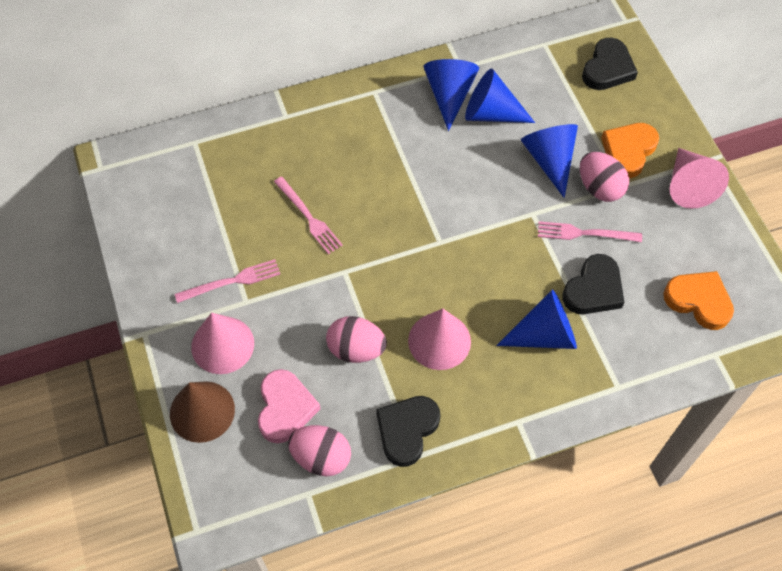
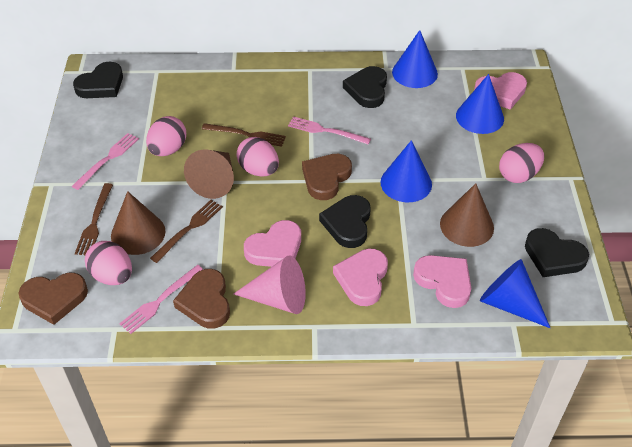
black heart: [376,396,440,467] [562,254,625,314] [582,38,638,90] = 3 -> [73,61,123,98] [319,195,371,248] [343,66,387,108] [525,228,589,277] = 4
brown cone: [170,381,235,443] = 1 -> [111,191,166,255] [184,150,234,199] [440,183,494,247] = 3
brown fork: none = 0 -> [75,183,113,255] [150,200,223,263] [202,123,286,147] = 3
brown heart: none = 0 -> [19,273,88,325] [173,269,230,329] [302,154,352,200] = 3
orange heart: [601,123,659,178] [663,271,734,330] = 2 -> none = 0
pink cone: [191,313,254,374] [408,309,471,370] [670,148,729,209] = 3 -> [234,256,306,314] = 1
pink egg: [288,425,351,476] [326,316,387,363] [580,152,629,202] = 3 -> [85,241,132,285] [146,116,186,156] [236,137,279,177] [499,143,544,183] = 4
pink heart: [258,369,321,443] = 1 -> [244,220,301,267] [333,249,388,306] [413,255,471,308] [474,72,527,110] = 4

